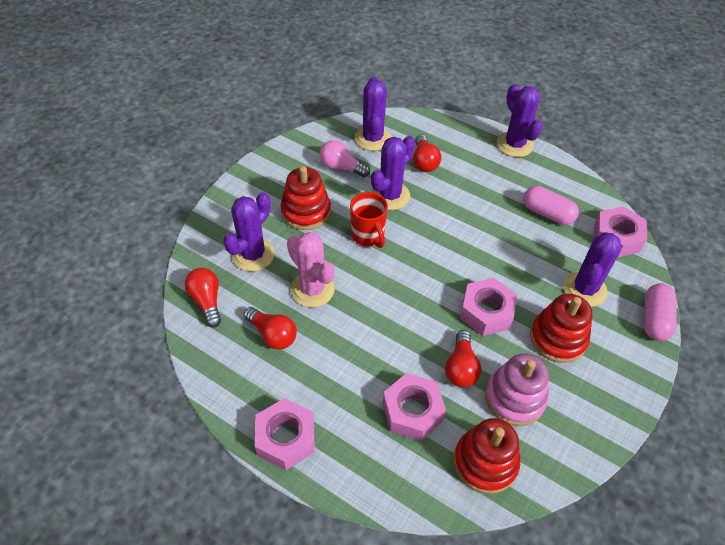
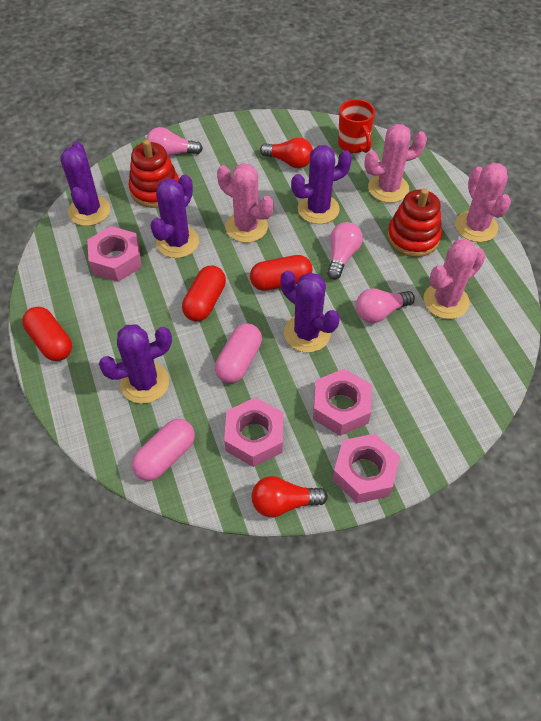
pink cactus: [287,232,335,308] = 1 -> [217,163,273,243] [365,124,427,203] [423,239,486,319] [455,163,511,242] = 4
pink light bulb: [320,140,370,177] = 1 -> [146,127,203,156] [327,222,363,279] [356,288,415,323] = 3
pink stacking toy: [485,354,549,426] = 1 -> none = 0
red capsule: none = 0 -> [22,307,72,361] [182,266,226,321] [250,255,312,291] = 3
red light bulb: [185,268,221,327] [244,307,297,350] [413,134,441,172] [445,330,482,387] = 4 -> [251,476,328,517] [260,137,313,168] = 2
red stacking toy: [280,166,331,230] [454,418,520,494] [530,294,593,363] = 3 -> [129,140,179,208] [387,188,442,257] = 2

